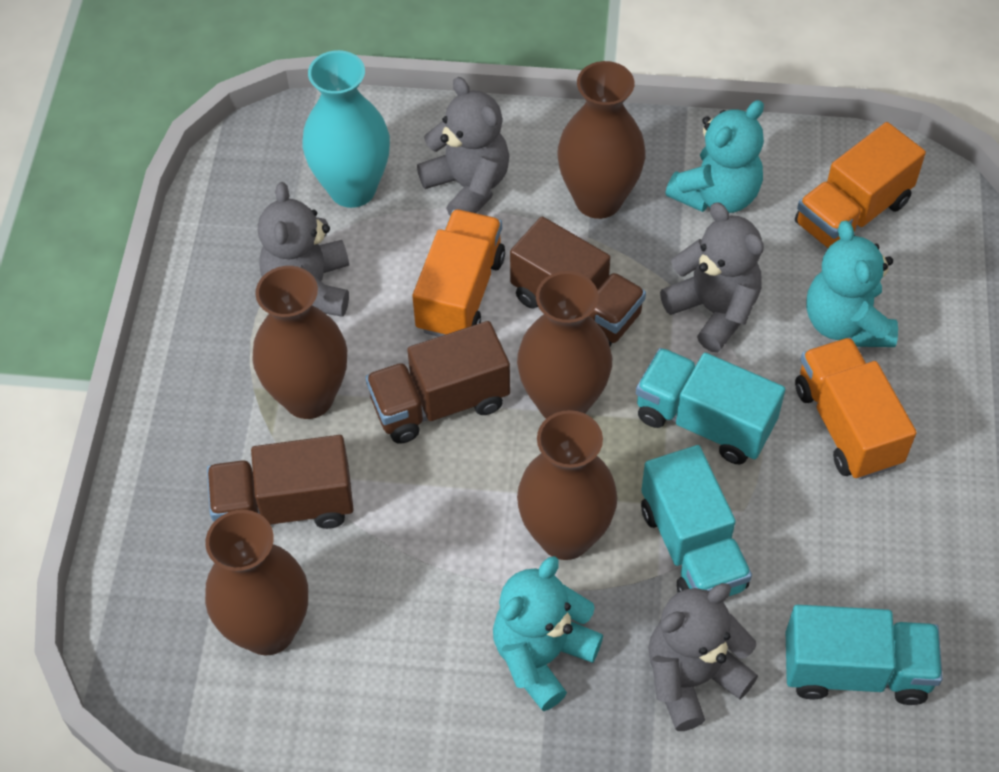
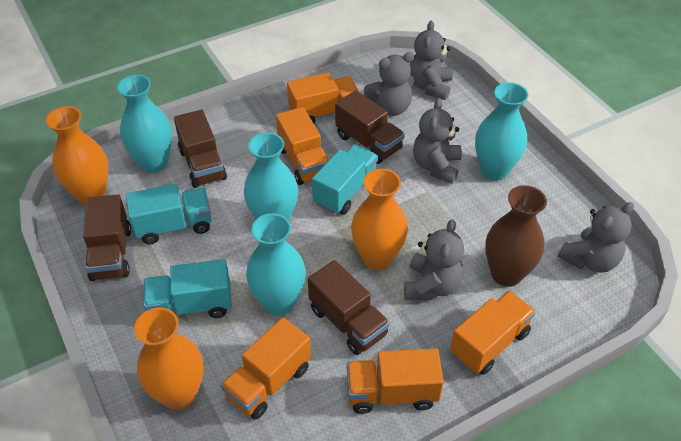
brown truck: [207,435,354,529] [366,321,510,444] [510,217,646,346] = 3 -> [83,194,131,281] [174,110,227,188] [308,260,390,355] [335,90,405,164] = 4
brown vase: [205,510,308,655] [252,266,347,419] [517,271,612,419] [517,410,617,560] [557,61,646,219] = 5 -> [485,185,547,287] = 1
grey teddy bear: [258,182,349,317] [417,77,509,215] [648,583,758,731] [660,202,764,352] = 4 -> [364,52,414,116] [404,219,464,300] [410,21,453,100] [413,98,462,184] [558,202,634,273] = 5
orange truck: [412,209,505,337] [795,122,926,248] [795,337,917,480] = 3 -> [221,317,311,419] [276,107,329,185] [287,72,359,123] [347,348,444,414] [450,291,536,375] = 5
orange vase: none = 0 -> [45,106,109,205] [134,308,204,410] [351,169,408,270] = 3
turquoise teddy bear: [493,556,603,711] [665,100,764,213] [806,220,898,347] = 3 -> none = 0
turquoise vase: [302,50,390,208] = 1 -> [117,75,172,173] [244,132,298,220] [246,213,306,315] [475,82,528,181] = 4

